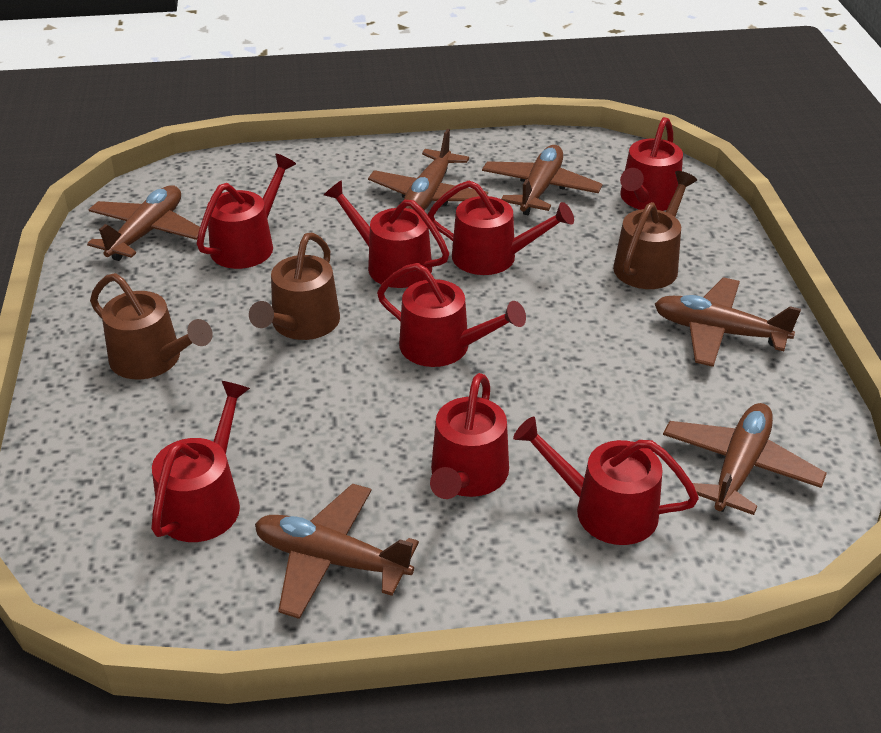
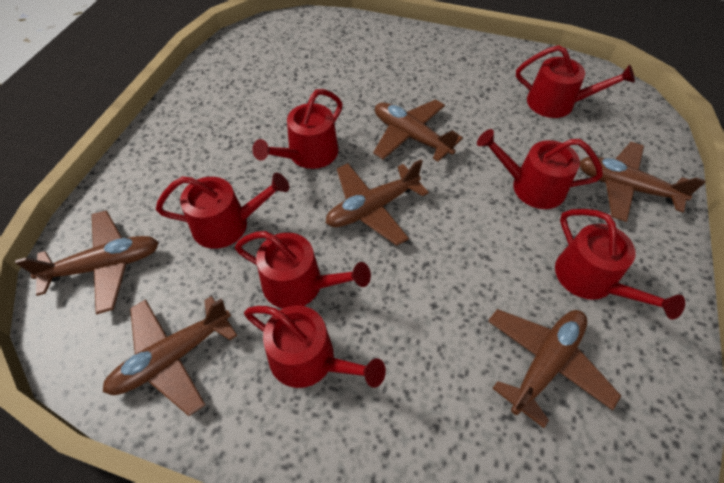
brown watering can: [90,273,213,379] [249,233,340,340] [613,171,697,289] = 3 -> none = 0
red watering can: [151,381,250,542] [197,154,296,269] [324,180,449,288] [377,263,526,367] [427,181,574,275] [430,373,509,499] [513,417,699,545] [620,117,683,211] = 8 -> [156,173,289,249] [235,231,371,308] [244,305,386,388] [252,89,343,169] [477,129,603,209] [516,45,635,118] [555,209,685,320] = 7

